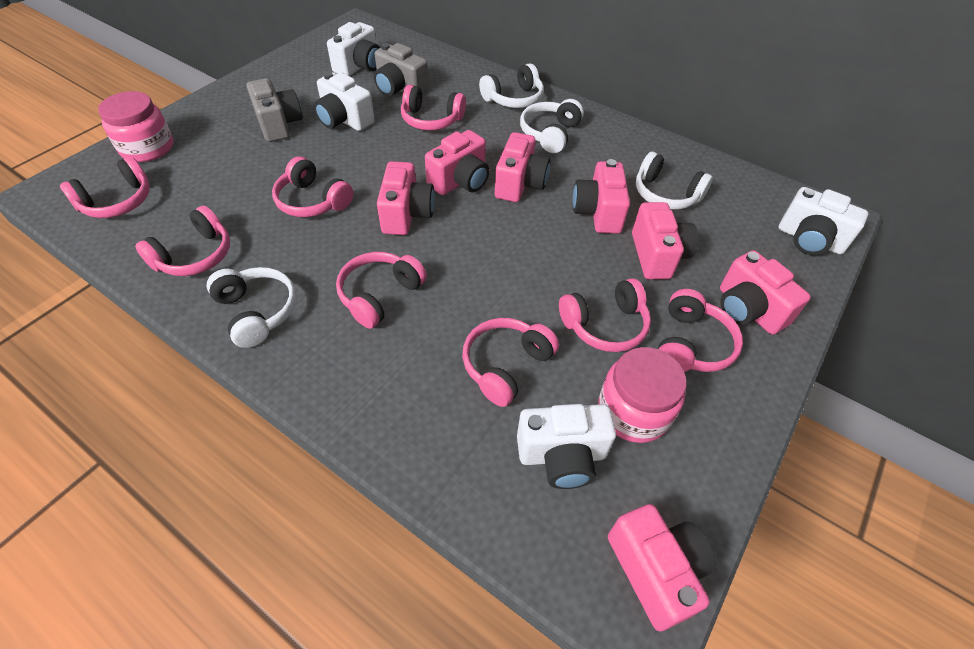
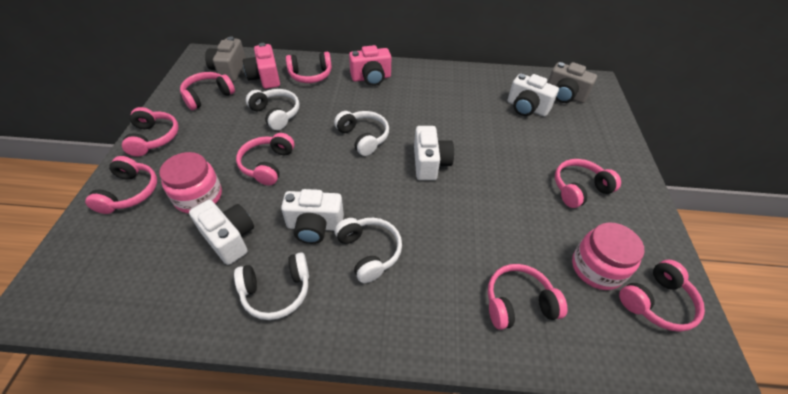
pink camera: [377,161,435,235] [425,130,489,195] [495,132,550,202] [573,159,630,234] [608,504,716,631] [632,202,698,279] [720,250,811,335] = 7 -> [243,43,280,89] [349,45,391,86] = 2

